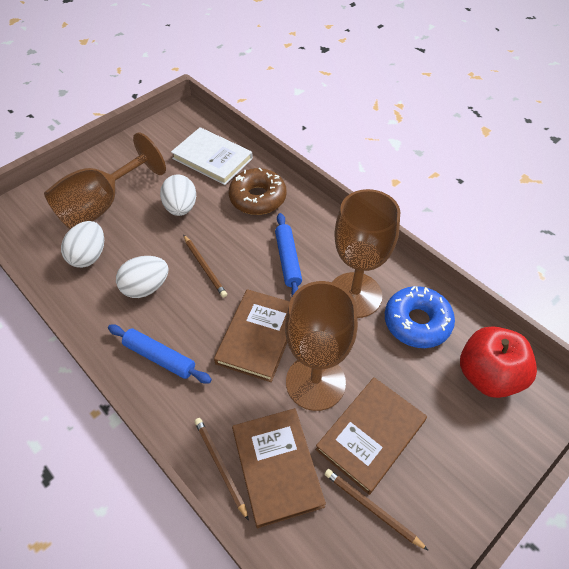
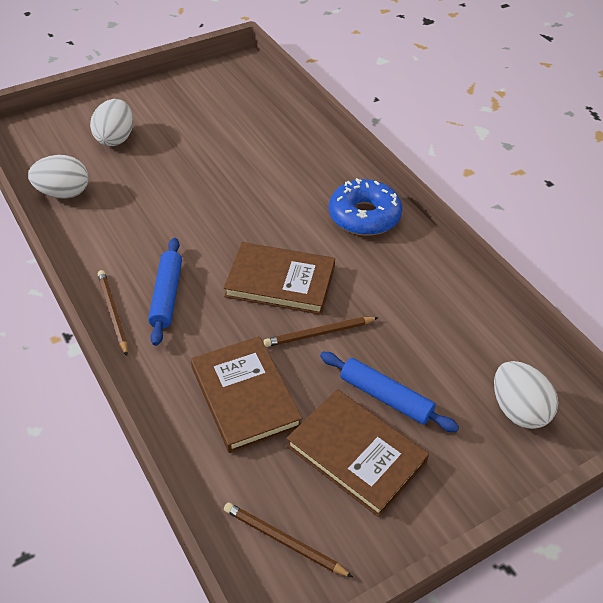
brown donut: [229,168,287,215] = 1 -> none = 0
brown goblet: [44,132,166,229] [285,281,358,411] [332,189,400,318] = 3 -> none = 0
red apple: [460,327,537,398] = 1 -> none = 0
white book: [171,127,253,185] = 1 -> none = 0

